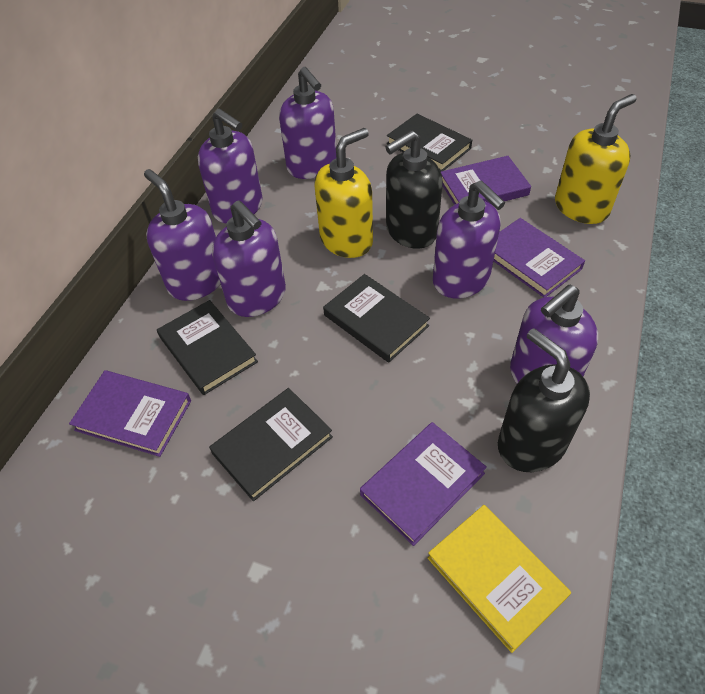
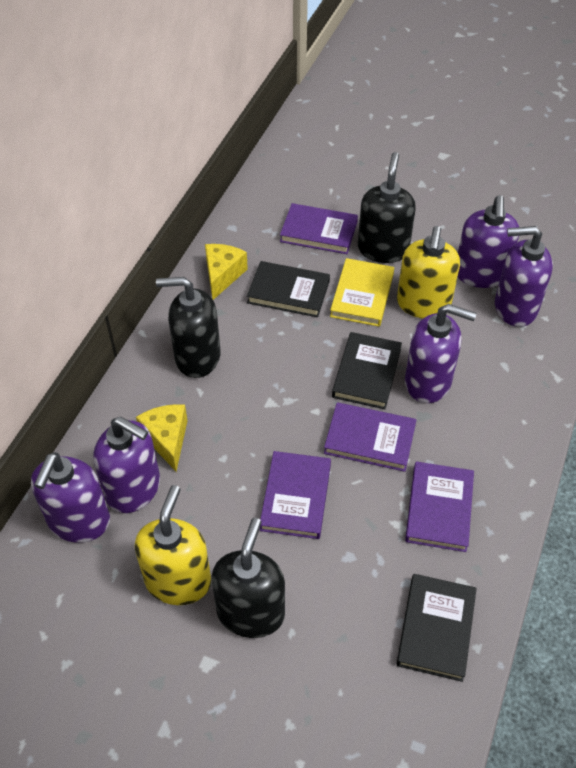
black book: [157,300,258,395] [209,388,333,501] [323,274,430,363] [387,114,472,171] = 4 -> [247,261,330,317] [332,332,402,409] [397,574,477,682] = 3
black soap dispenser: [386,130,442,249] [498,328,590,472] = 2 -> [156,277,221,378] [211,518,285,638] [358,152,416,263] = 3
purple soap dispenser: [144,169,221,301] [198,108,263,224] [212,201,286,317] [279,67,336,179] [433,180,505,298] [510,285,598,384] = 6 -> [31,452,110,543] [93,417,160,513] [405,304,477,403] [458,195,519,288] [495,226,553,327] = 5
yellow cheese: none = 0 -> [136,404,188,472] [205,244,248,300] = 2

